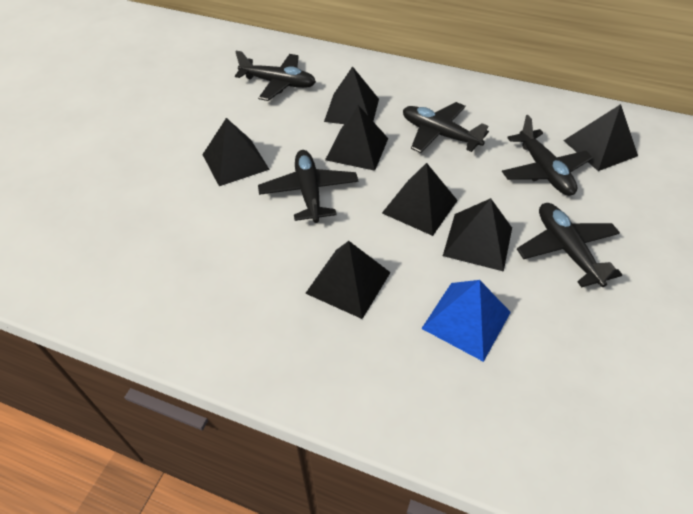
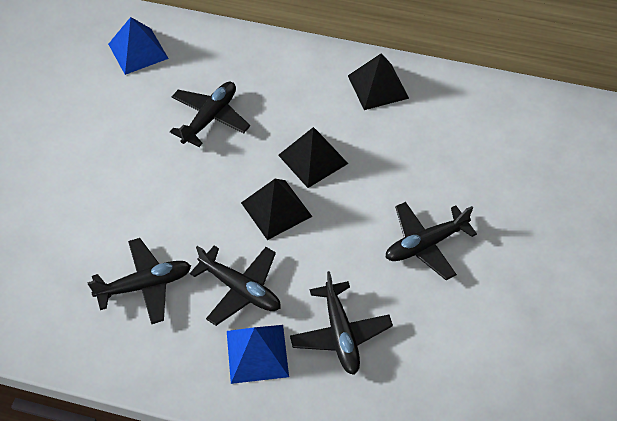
black pyramid: [202,118,270,186] [305,241,391,319] [324,66,379,124] [325,105,388,171] [382,163,458,236] [443,198,512,272] [563,104,638,171] = 7 -> [241,179,313,240] [278,127,348,188] [348,53,409,110] = 3
blue pyramid: [421,280,511,362] = 1 -> [108,17,169,75] [227,325,289,384] = 2

